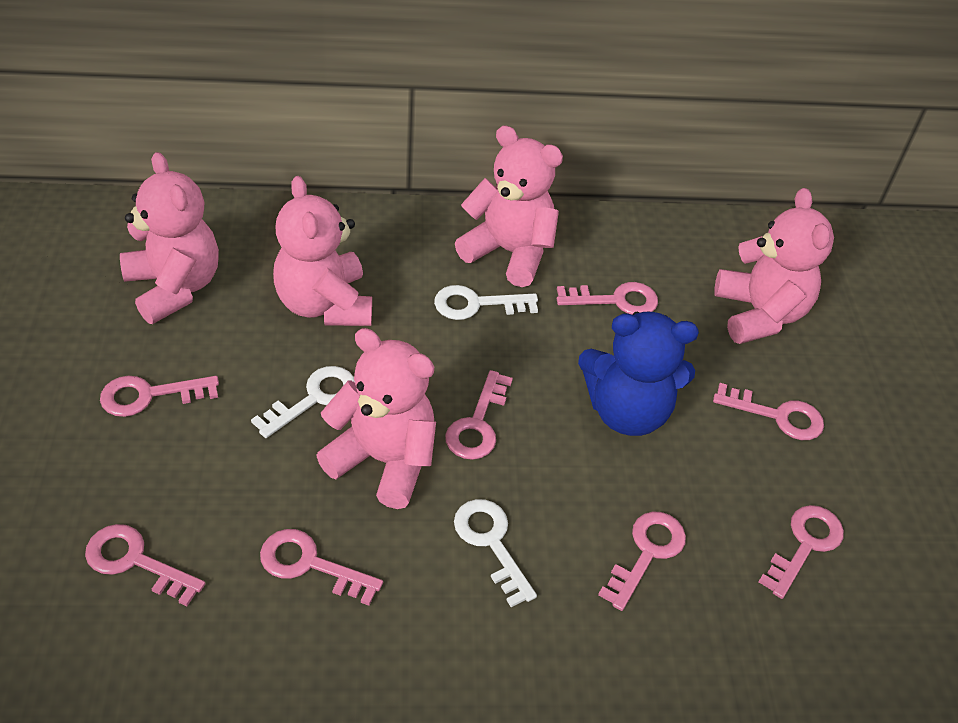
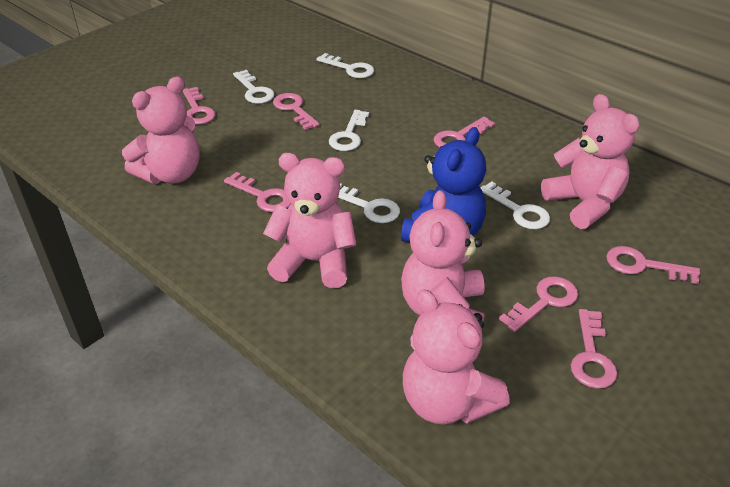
pink key: [85,524,205,606] [100,376,219,417] [260,529,383,606] [445,370,513,460] [557,282,658,314] [598,511,686,611] [713,383,824,440] [759,505,844,599] = 8 -> [183,87,215,124] [224,172,291,212] [273,93,320,130] [434,117,495,148] [499,276,578,332] [571,309,617,389] [606,246,700,284] = 7
white key: [251,366,355,438] [434,285,538,320] [454,499,537,607] = 3 -> [233,70,275,104] [316,53,374,78] [329,110,369,151] [338,183,400,223] [480,182,550,229] = 5

